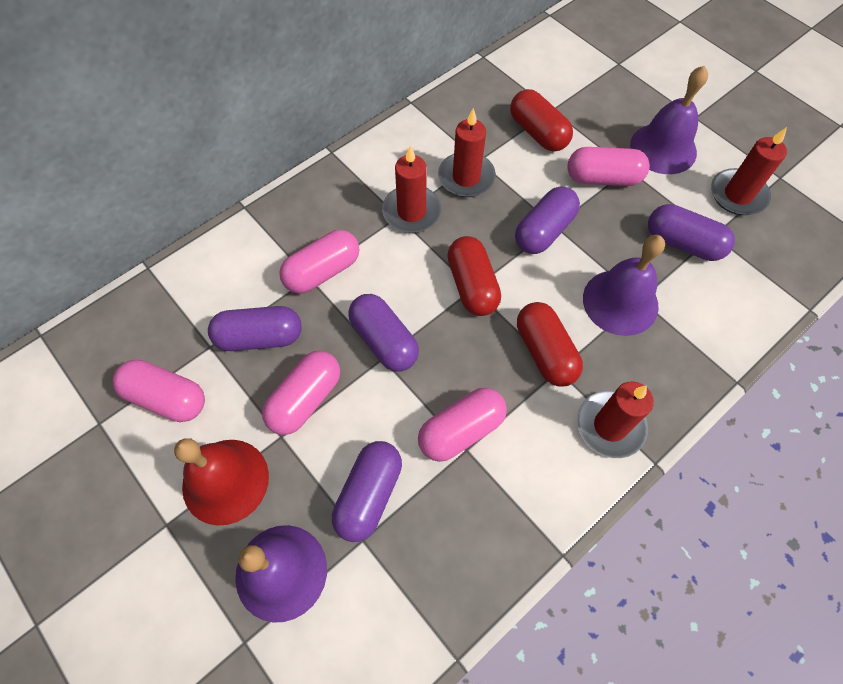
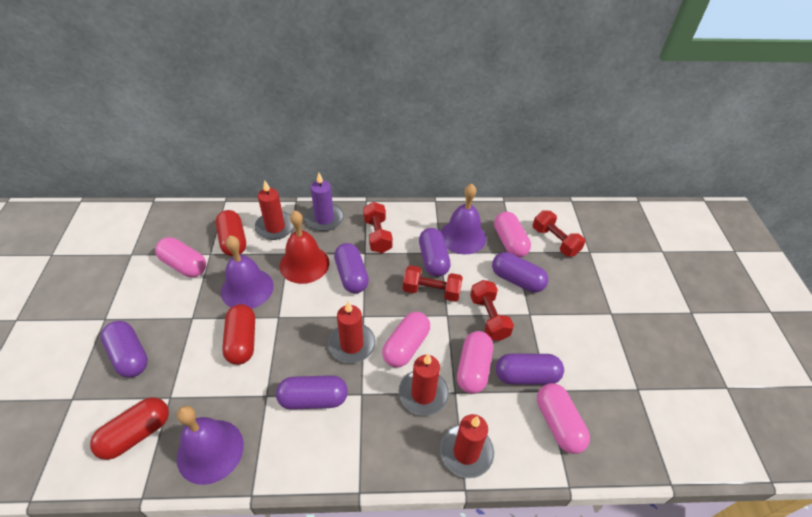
purple candle: none = 0 -> [305,173,344,231] = 1
purple capsule: [208,306,302,351] [332,441,402,542] [348,294,419,372] [515,186,580,254] [648,204,735,261] = 5 -> [101,321,148,377] [276,375,348,410] [334,243,369,293] [419,228,451,277] [492,252,548,293] [496,354,564,385] = 6
red dumbbell: none = 0 -> [363,202,393,253] [403,265,463,302] [470,280,514,341] [533,210,586,257] = 4

